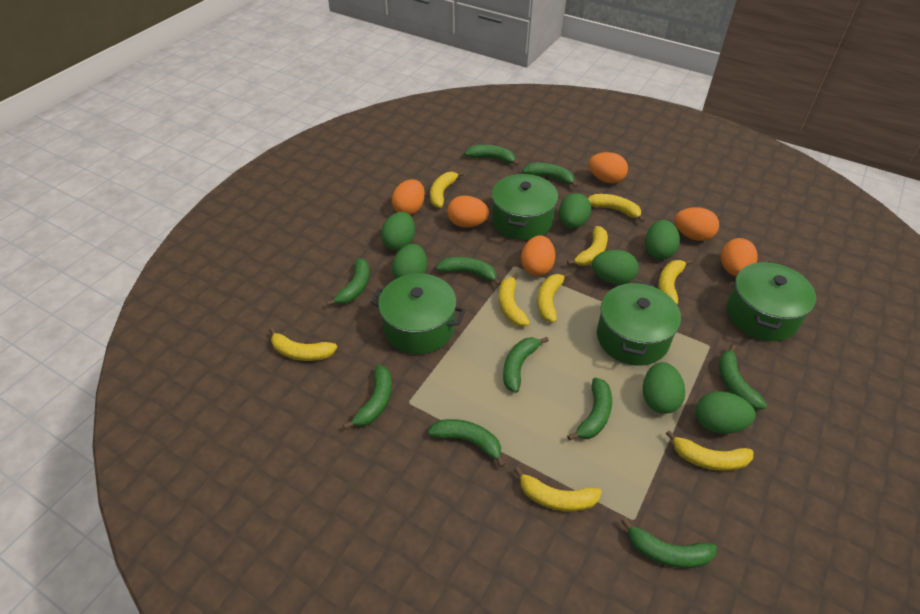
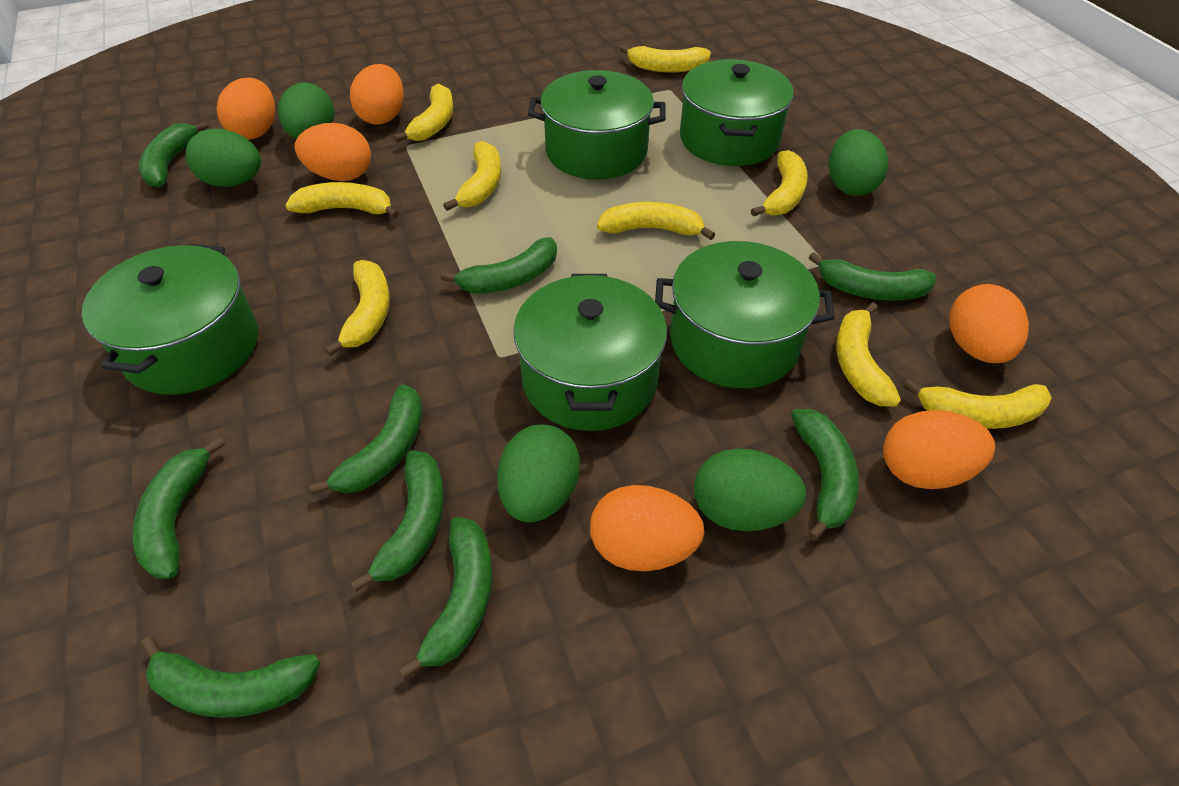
green banana: [326,258,370,306] [343,365,392,429] [428,419,505,467] [436,257,501,286] [465,145,519,166] [503,337,549,393] [522,163,578,188] [567,377,612,441] [621,518,717,568] [719,344,767,410] = 10 -> [132,437,225,579] [139,121,209,187] [141,637,320,718] [309,384,422,495] [351,450,444,592] [398,517,492,680] [441,237,557,294] [791,409,859,541] [809,252,936,301] = 9
green egg: [381,212,415,251] [392,244,427,279] [559,193,591,228] [592,250,639,285] [643,362,685,414] [645,220,680,259] [696,391,756,434] = 7 -> [185,128,261,187] [278,82,334,139] [497,425,580,523] [694,448,806,531] [829,129,888,196] = 5
green pot: [371,273,466,354] [492,174,558,240] [597,281,681,366] [727,261,816,341] = 4 -> [82,244,258,395] [513,274,667,431] [528,70,665,179] [655,241,835,388] [680,59,794,166] = 5

